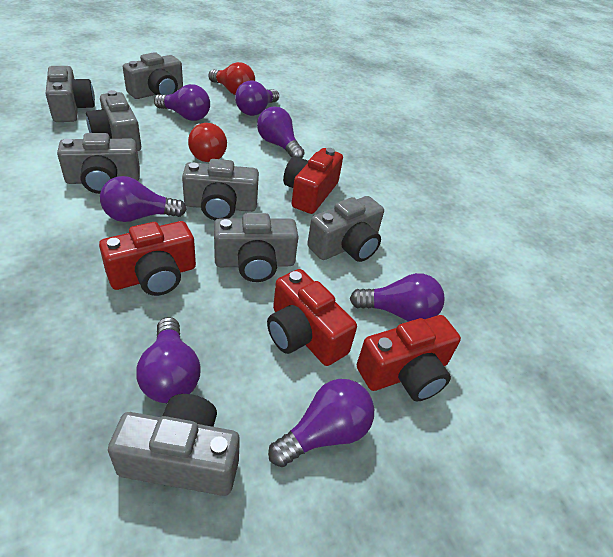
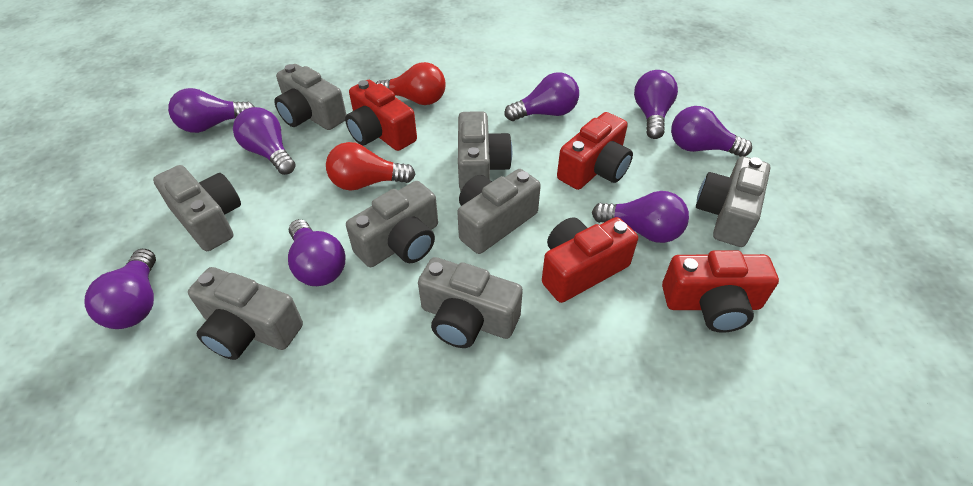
purple light bulb: [100,176,187,222] [136,317,200,403] [154,84,210,121] [235,81,279,116] [257,106,305,158] [268,379,374,467] [350,273,445,322] = 7 -> [84,249,156,329] [168,88,255,133] [233,107,296,175] [288,219,345,286] [504,72,579,121] [592,191,689,243] [634,70,678,139] [671,106,752,157] = 8

